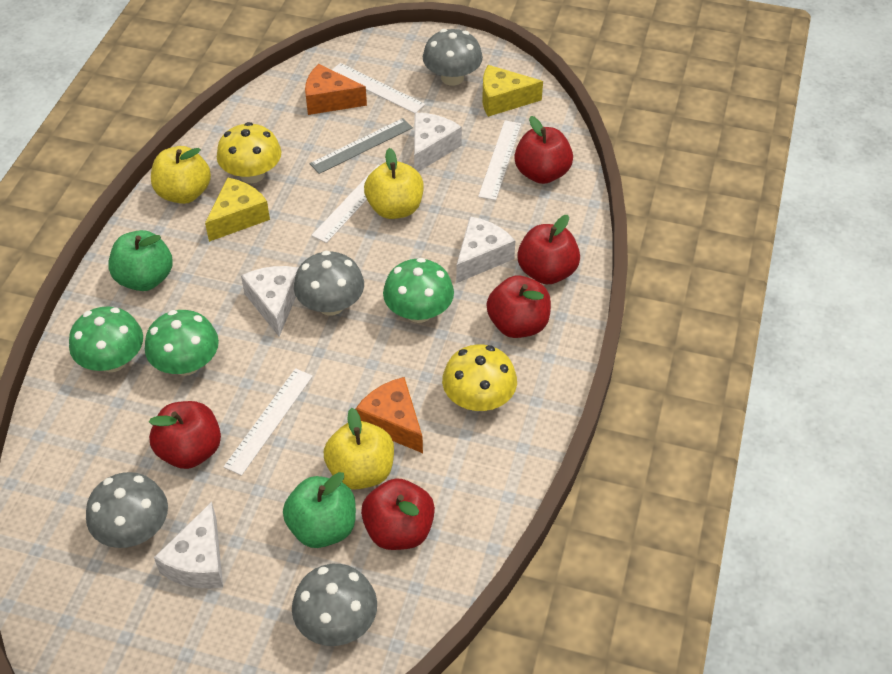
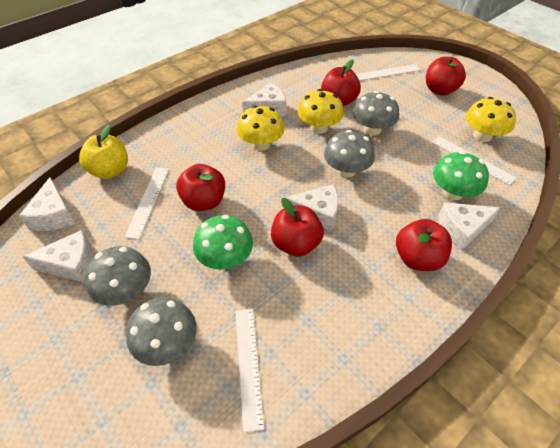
green apple: [108,230,173,291] [283,472,356,548] = 2 -> none = 0
green mushroom: [69,306,143,372] [145,310,219,376] [383,258,454,323] = 3 -> [193,215,253,269] [433,151,489,200] = 2
grey ruler: [310,118,413,174] = 1 -> none = 0
orange cheese: [305,64,367,115] [355,377,423,453] = 2 -> none = 0
white cheese: [154,502,223,589] [241,266,298,337] [414,112,462,172] [456,216,515,283] = 4 -> [19,177,75,231] [23,230,93,283] [242,82,286,116] [284,184,338,232] [438,202,500,251] = 5
yellow apple: [151,146,211,204] [324,408,394,489] [364,148,424,219] = 3 -> [79,125,128,179] = 1
yellow cheese: [205,177,270,242] [482,65,543,117] = 2 -> none = 0
yellow mushroom: [217,122,281,183] [442,344,517,411] = 2 -> [237,105,285,151] [298,89,344,134] [466,97,516,142] = 3

